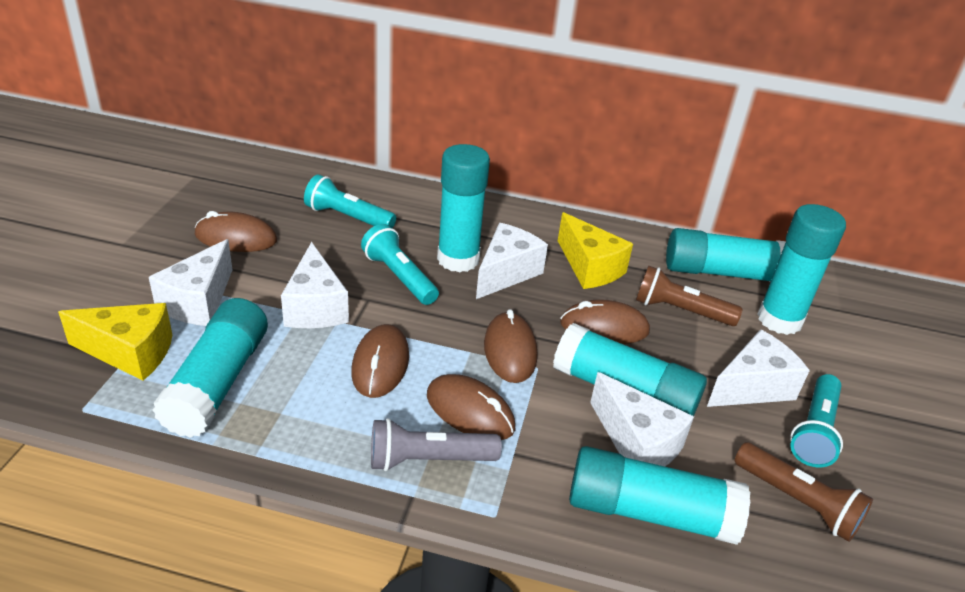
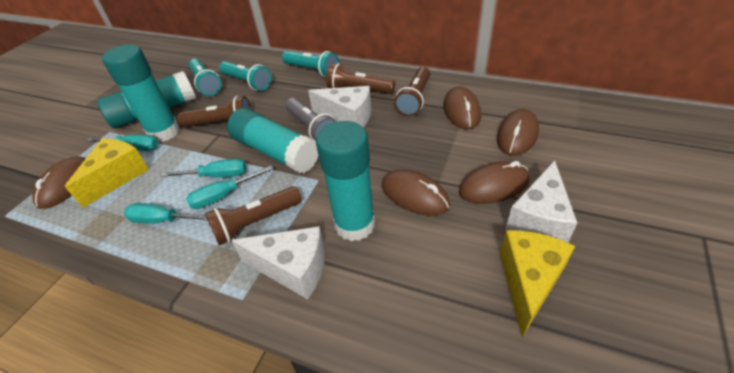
brown flashlight: [636,265,743,326] [735,442,873,542] = 2 -> [177,96,252,127] [205,186,302,245] [326,63,395,94] [394,67,430,116] = 4
turquoise glue stick: [152,298,268,438] [437,144,490,273] [553,323,707,416] [569,446,750,545] [666,228,786,282] [758,204,846,335] = 6 -> [97,71,196,128] [102,44,180,142] [227,108,318,173] [316,121,375,241] = 4
turquoise screwdriver: none = 0 -> [87,135,158,151] [124,203,208,224] [161,159,246,178] [186,166,273,209] = 4
white cheese: [149,239,232,326] [281,242,349,328] [476,223,548,299] [590,372,694,466] [707,329,810,407] = 5 -> [231,226,325,299] [308,86,371,127] [506,160,577,243] = 3

